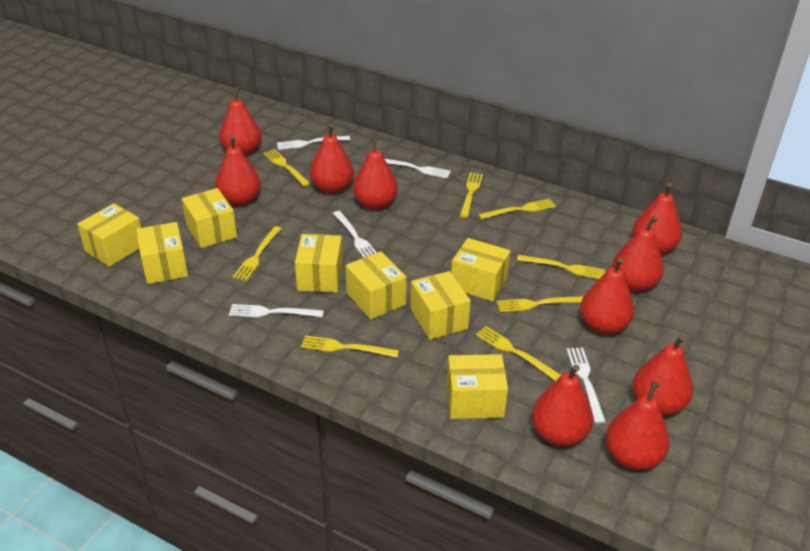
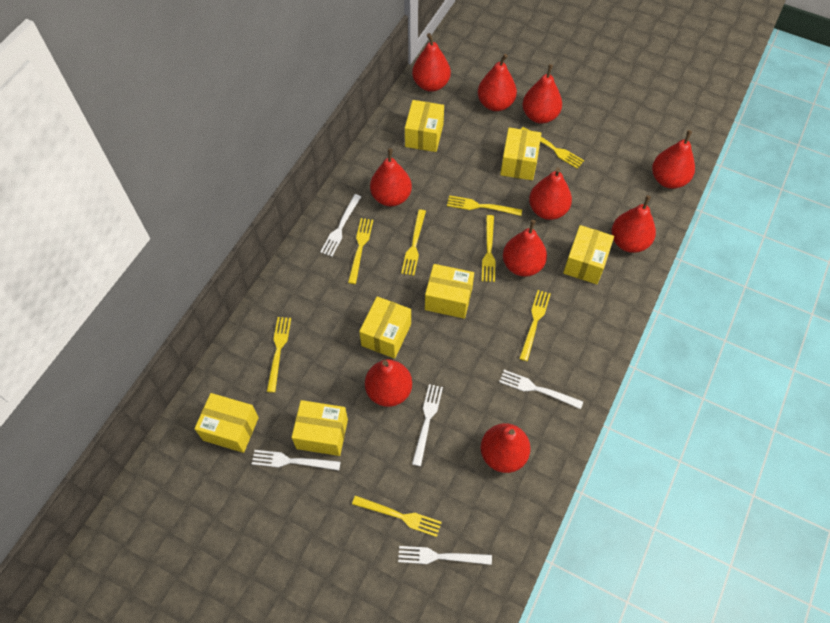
yellow box: [77,203,141,267] [136,222,188,284] [182,188,237,248] [295,234,343,293] [346,251,407,320] [410,271,471,340] [447,354,508,419] [451,238,511,302] = 8 -> [194,393,259,453] [292,400,348,456] [359,296,411,359] [405,100,444,152] [425,264,474,319] [500,128,542,180] [563,225,614,284] = 7

